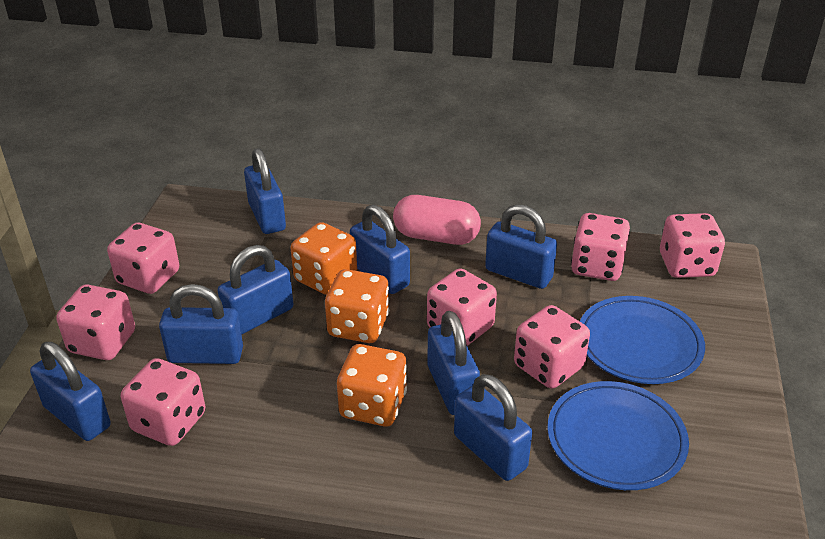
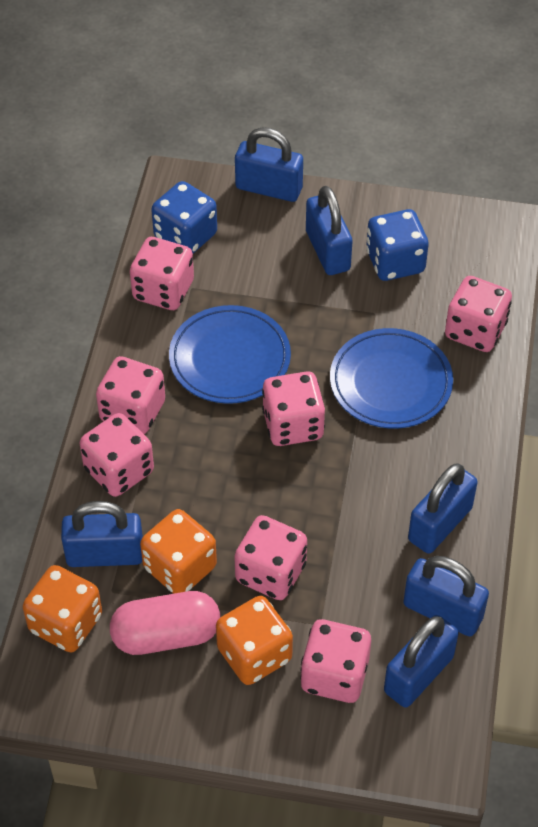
blue dice: none = 0 -> [151,181,217,253] [366,209,429,281] = 2
blue padlock: [30,342,110,441] [159,284,243,364] [218,245,293,335] [244,148,286,234] [350,205,410,294] [427,311,480,415] [454,374,532,481] [485,204,557,289] = 8 -> [61,501,143,567] [235,127,303,202] [306,186,352,275] [384,615,459,708] [403,556,489,636] [408,463,478,553] = 6

